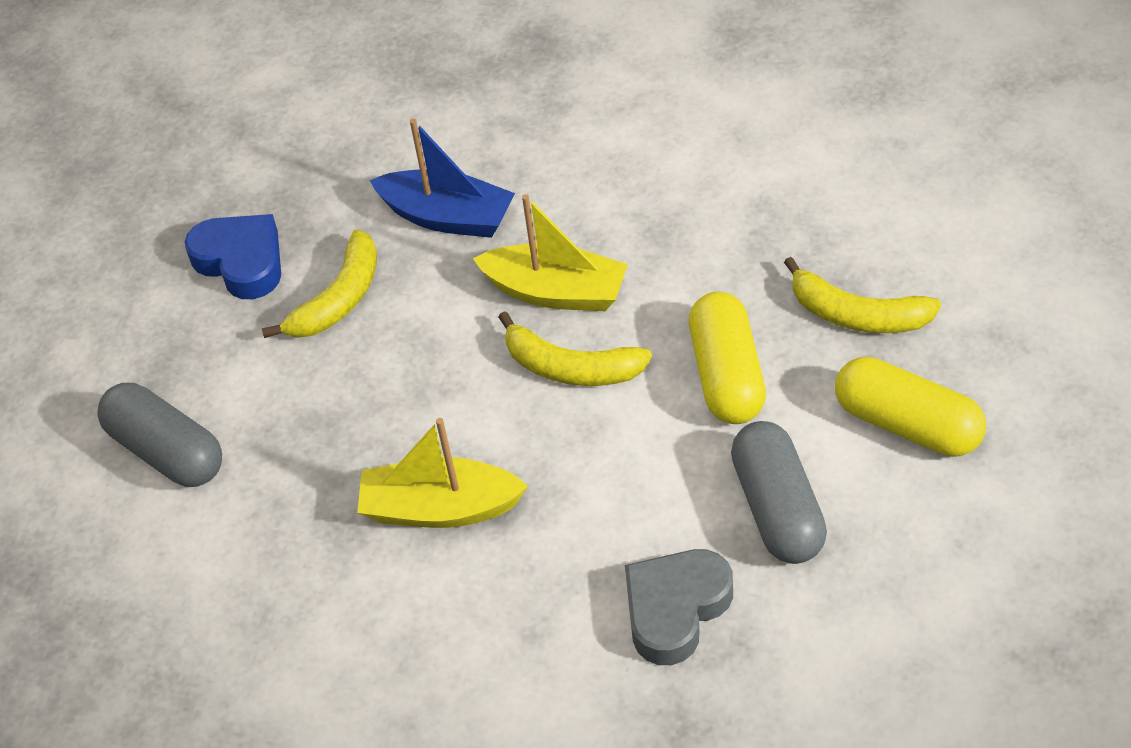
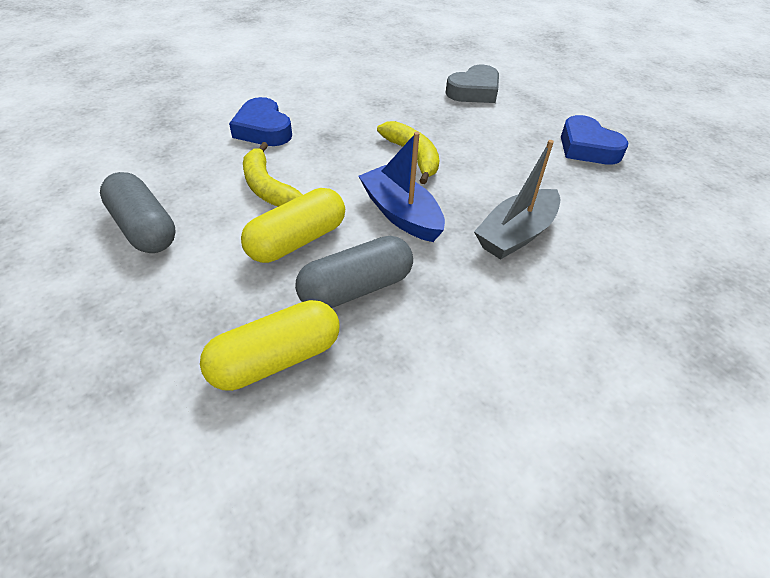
blue heart: [185,214,281,299] = 1 -> [229,97,292,146] [561,115,629,165] = 2
grey boat: none = 0 -> [474,140,560,260] = 1
yellow banana: [262,229,377,338] [498,311,652,386] [784,257,941,333] = 3 -> [243,142,303,207] [377,121,440,184] = 2
yellow boat: [357,418,528,528] [473,194,628,311] = 2 -> none = 0

